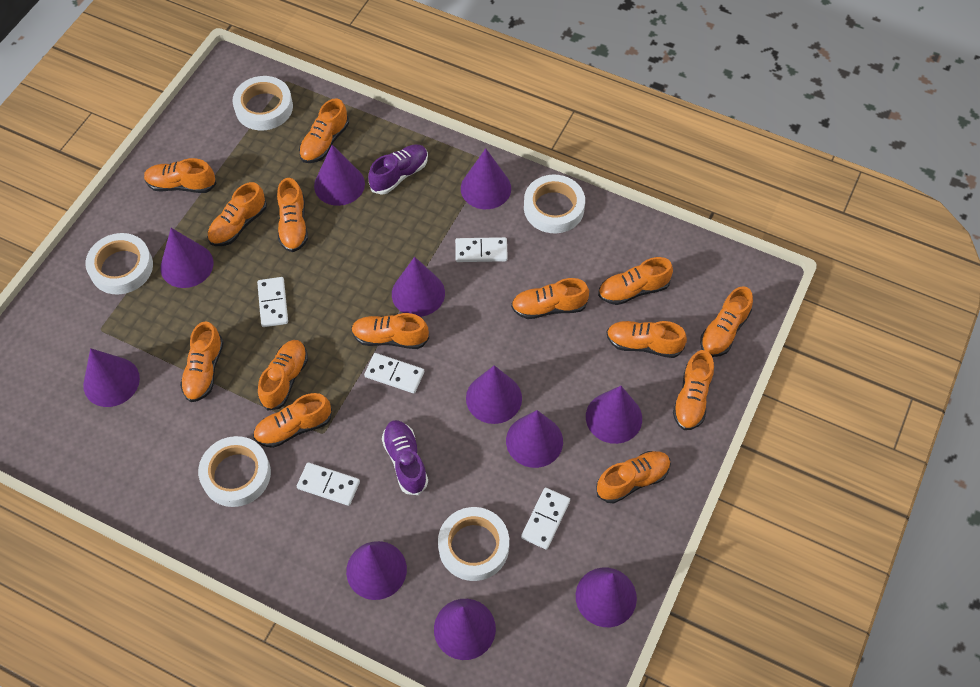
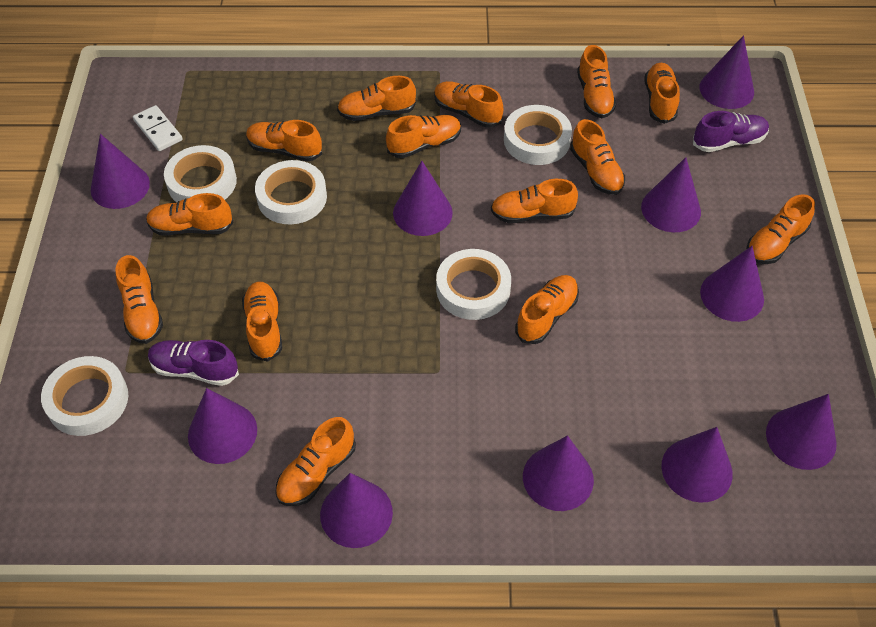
purple cone: [83,348,140,407] [160,228,213,288] [314,145,365,206] [346,541,407,600] [392,257,445,317] [434,599,496,660] [461,148,511,209] [466,365,522,424] [506,410,563,468] [576,568,637,627] [586,386,642,444] = 11 -> [91,134,150,209] [188,388,257,464] [320,473,393,548] [393,161,453,236] [523,435,594,511] [641,157,701,232] [661,427,733,503] [699,35,754,109] [700,246,764,322] [766,394,837,470] = 10
white domino: [257,277,288,327] [297,462,360,506] [364,353,424,393] [455,237,508,262] [521,488,570,550] = 5 -> [133,105,183,151] = 1

